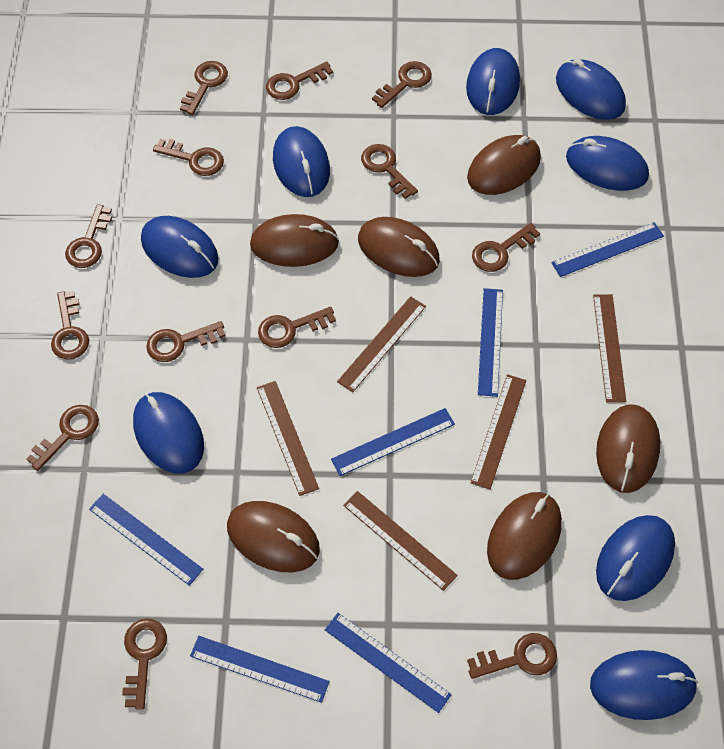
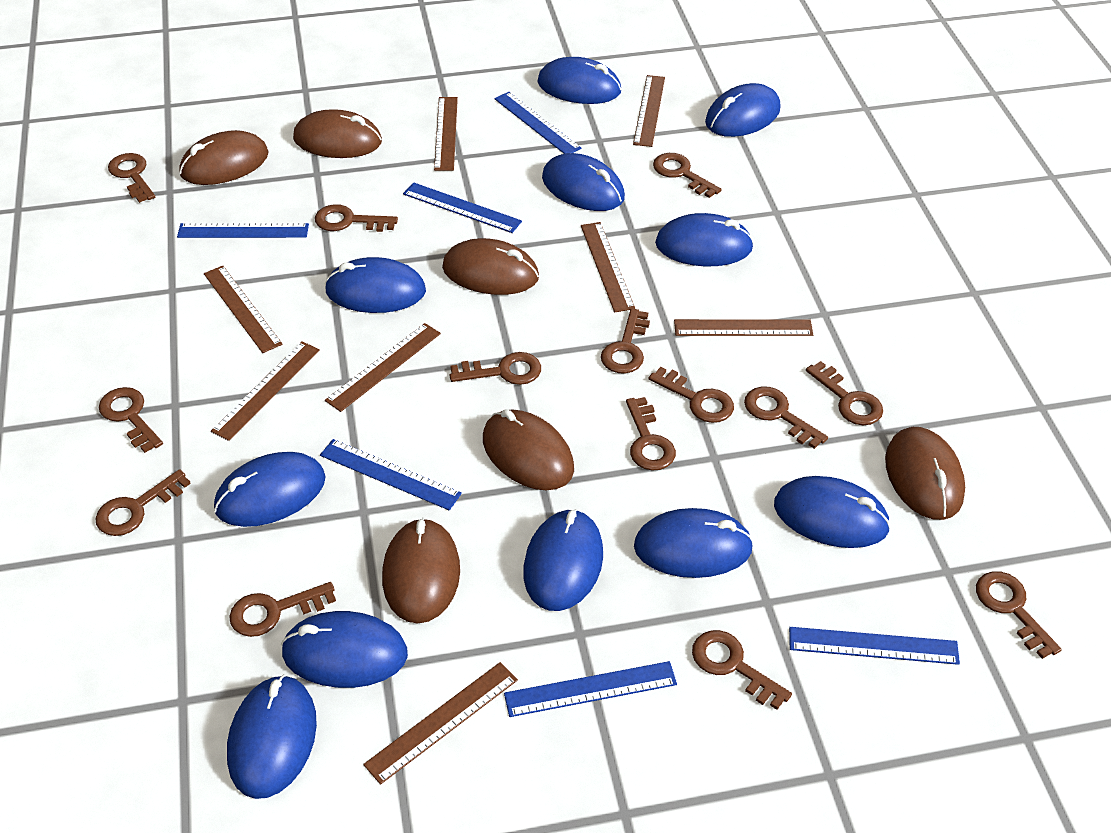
blue mouse: [133,392,204,473] [141,216,219,278] [273,126,330,197] [466,48,520,115] [556,59,626,120] [566,136,649,191] [590,650,698,720] [596,515,675,601] = 8 -> [214,452,326,527] [227,674,317,799] [281,611,408,688] [325,257,426,313] [523,509,603,611] [537,57,621,104] [542,153,625,211] [634,508,754,578] [655,213,754,266] [705,83,781,137] [774,476,891,548] = 11
brown key: [26,405,99,471] [51,291,89,360] [65,204,112,268] [122,619,167,710] [146,321,225,362] [153,139,224,176] [180,61,228,115] [258,307,336,348] [266,61,333,100] [361,144,418,199] [372,61,432,108] [467,633,557,679] [472,223,540,272] = 13 -> [95,469,191,536] [99,387,163,453] [108,153,155,203] [229,582,336,637] [315,204,398,232] [450,352,541,385] [601,309,650,374] [626,397,676,471] [649,367,734,423] [653,153,721,198] [692,630,792,710] [744,386,828,449] [806,361,883,425] [976,571,1062,659] = 14
brown ruler: [257,381,319,496] [337,296,426,392] [343,491,458,591] [470,374,526,490] [593,294,626,403] = 5 -> [204,266,283,353] [211,341,320,441] [325,323,441,412] [363,662,518,785] [434,97,458,171] [581,222,635,313] [633,75,665,147] [674,319,813,336] = 8

